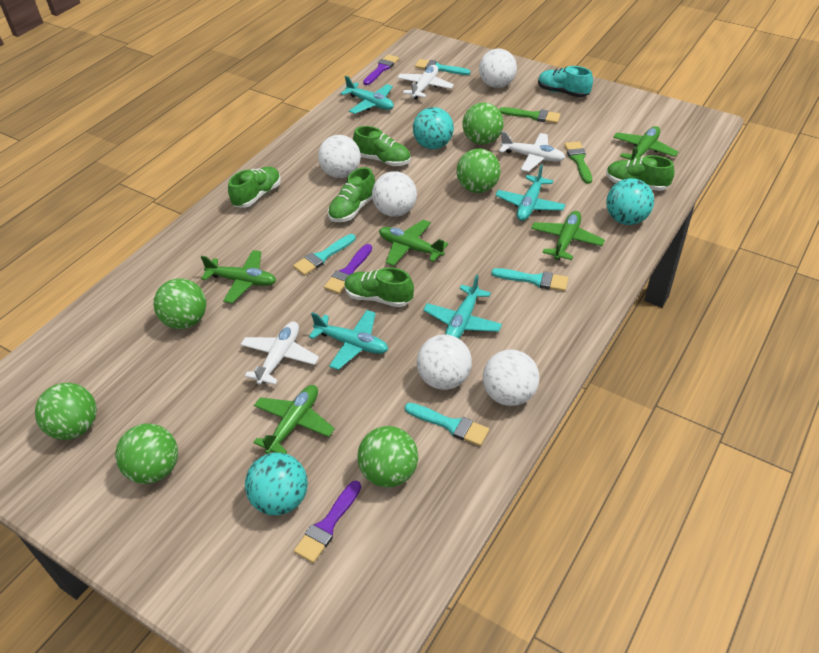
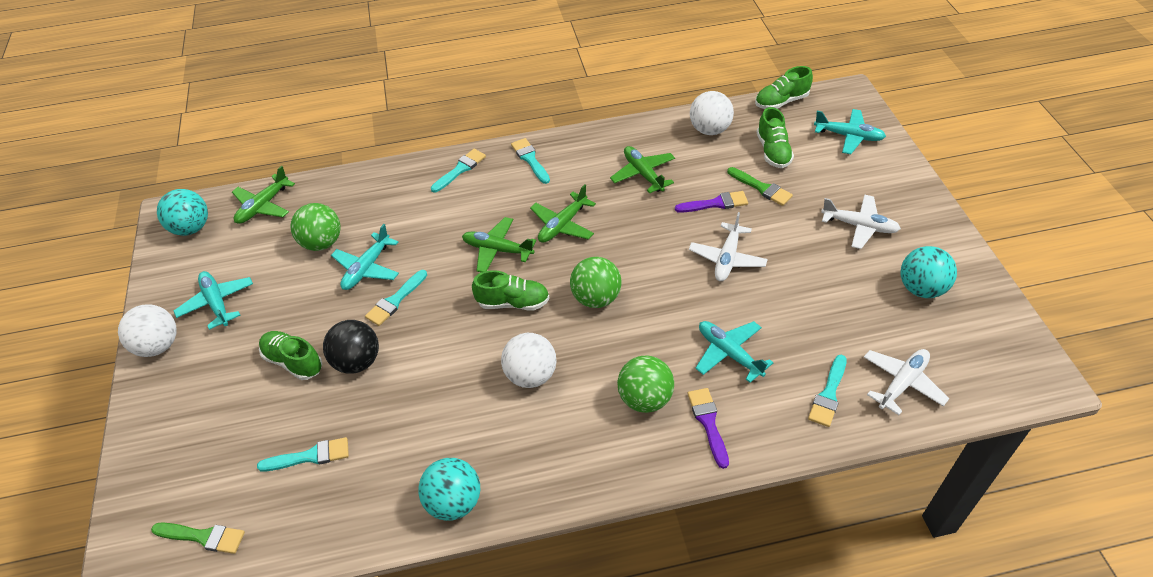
black ball: none = 0 -> [323,320,379,374] = 1
green ball: [35,383,97,440] [115,423,178,484] [153,278,206,329] [358,426,418,487] [457,149,500,193] [463,103,504,145] = 6 -> [291,203,341,251] [570,257,622,308] [617,356,674,413] = 3
green plane: [201,250,276,303] [253,385,335,454] [379,220,448,266] [531,211,605,260] [613,126,678,161] = 5 -> [232,166,295,224] [462,217,536,272] [530,184,596,243] [610,146,675,193] = 4
green shoe: [228,167,281,208] [328,167,375,222] [344,267,414,307] [353,126,411,166] [606,155,675,191] = 5 -> [259,331,322,380] [472,270,550,310] [755,66,813,109] [757,107,794,168] = 4
purple brush: [294,481,361,563] [324,244,372,294] [363,55,399,85] = 3 -> [675,191,748,213] [688,388,729,469] = 2
turquoise brush: [293,234,356,275] [405,403,489,446] [415,59,470,75] [491,268,568,291] = 4 -> [257,437,349,472] [365,270,427,326] [431,149,486,193] [511,138,550,184] [808,355,847,427] = 5
turquoise shoe: [538,66,593,97] = 1 -> none = 0
white ball: [318,135,361,178] [372,171,417,217] [417,335,472,390] [479,49,517,88] [483,350,540,406] = 5 -> [118,304,176,357] [501,333,556,388] [690,91,734,135] = 3

